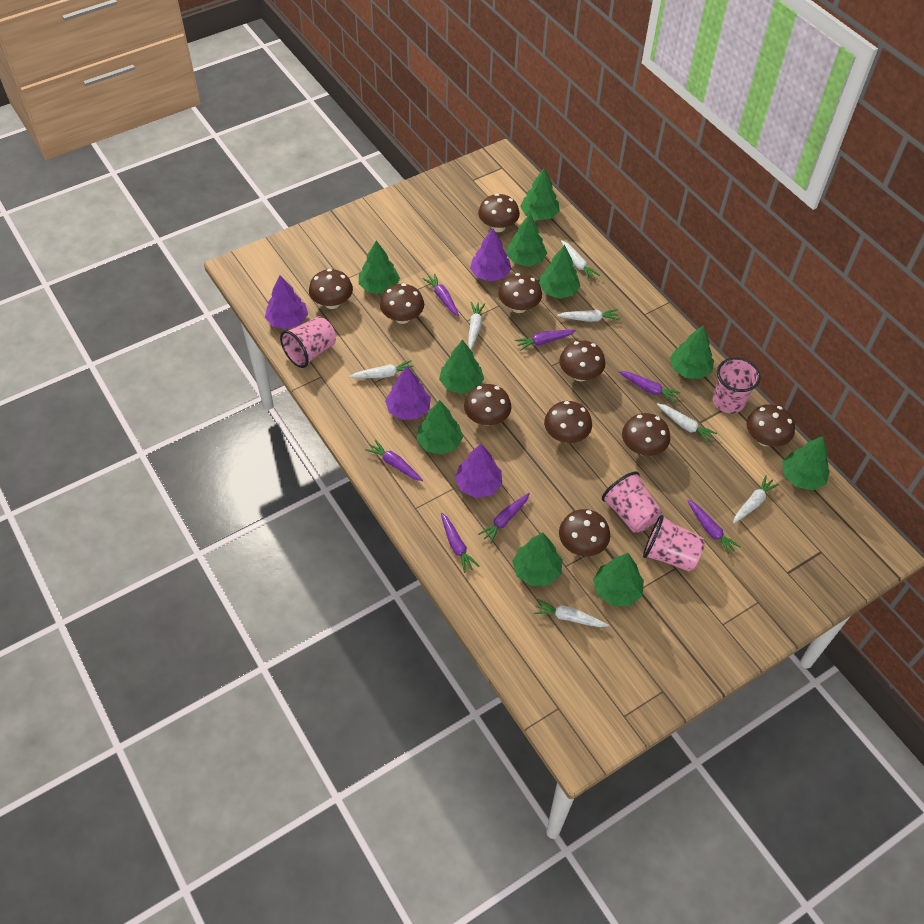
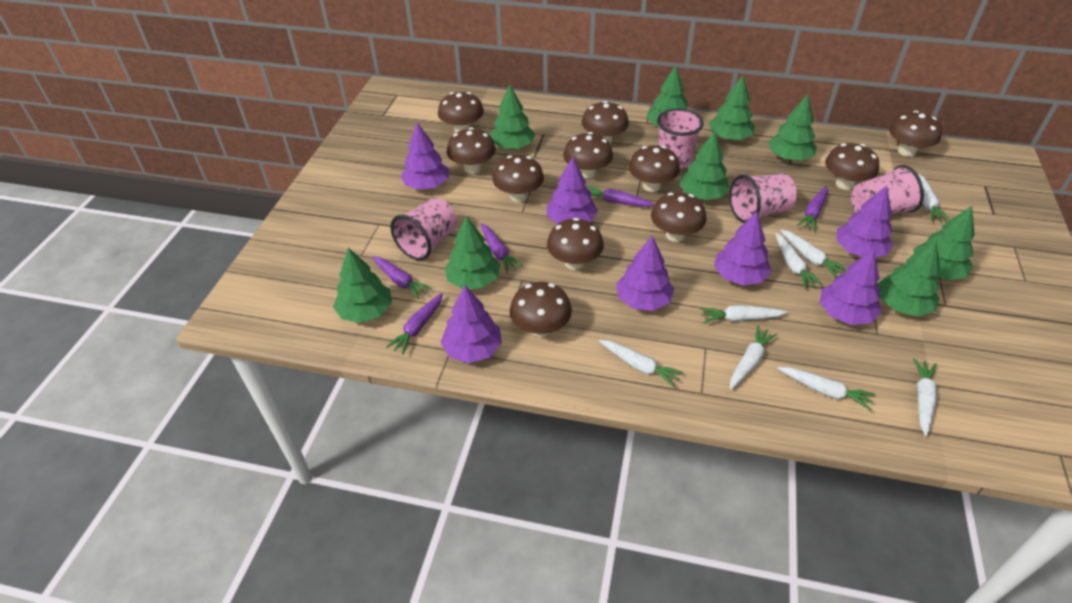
brown mushroom: [309,269,353,309] [380,283,424,324] [464,384,512,426] [478,194,520,232] [498,273,542,313] [544,401,592,443] [559,340,605,381] [559,509,610,556] [622,413,670,456] [747,404,795,447] = 10 -> [438,92,484,133] [447,127,496,174] [493,155,544,202] [510,282,572,337] [547,218,604,270] [563,132,613,179] [582,101,629,144] [629,145,680,192] [651,192,706,242] [825,143,879,190] [889,111,942,157] = 11
green tree: [359,241,400,294] [417,400,463,455] [439,340,484,394] [507,214,547,267] [512,532,562,586] [520,168,560,220] [539,245,581,299] [593,553,644,606] [670,326,714,379] [782,436,830,490] = 10 -> [333,248,392,323] [445,216,500,289] [490,85,535,149] [646,65,688,126] [679,131,730,200] [709,76,755,140] [768,94,817,161] [877,240,940,317] [914,206,975,280] = 9
purple carrot: [365,440,423,481] [423,273,459,316] [441,512,479,573] [478,493,530,544] [515,330,576,351] [619,371,681,403] [687,500,741,555] = 7 -> [372,256,432,299] [386,293,443,355] [481,223,523,273] [586,185,655,207] [797,186,828,231] = 5
purple tree: [265,275,308,329] [385,366,431,420] [455,444,502,498] [470,228,512,282] = 4 -> [401,123,449,190] [440,286,502,363] [546,157,598,224] [616,236,674,311] [714,211,772,286] [820,249,882,325] [836,185,893,257] = 7
white carrot: [349,360,415,378] [468,302,485,350] [534,599,609,627] [557,309,620,322] [561,240,600,281] [656,403,717,443] [733,475,779,524] = 7 -> [599,340,683,387] [700,305,787,323] [730,326,777,390] [775,233,823,289] [777,367,875,411] [780,229,847,278] [913,358,937,436] [918,174,950,221] = 8

